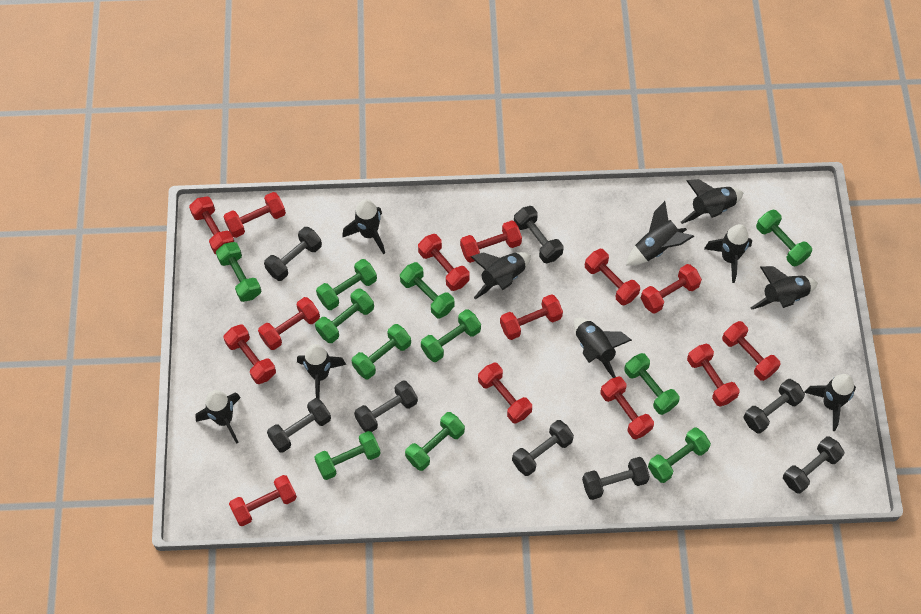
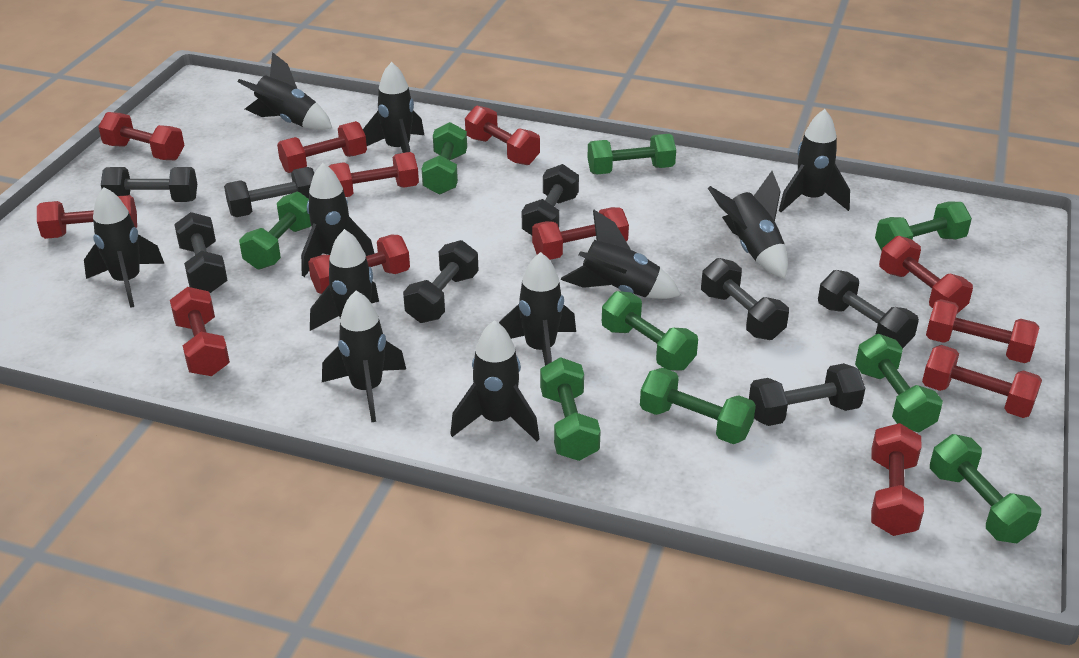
black rocket: [196,390,241,444] [297,344,346,398] [342,199,385,254] [470,252,531,299] [574,317,632,378] [626,201,694,266] [681,179,743,224] [704,224,752,283] [750,266,818,310] [804,374,856,431] = 10 -> [84,187,165,308] [237,52,332,130] [301,163,375,277] [310,229,379,331] [322,291,406,422] [363,62,424,153] [450,320,539,441] [499,252,576,366] [561,210,681,299] [708,171,788,279] [779,109,850,212] = 11
green dumbbell: [216,242,261,302] [314,431,381,480] [315,288,374,343] [316,259,377,310] [352,324,411,379] [400,262,455,319] [405,412,465,471] [421,309,481,362] [624,353,680,415] [648,427,711,483] [756,210,812,267] = 11 -> [239,192,311,270] [422,122,467,195] [540,357,601,461] [587,134,676,174] [602,291,698,371] [640,368,756,444] [855,334,943,432] [875,202,972,251] [930,434,1041,543] = 9
red dumbbell: [189,196,234,254] [223,192,286,238] [224,324,276,384] [229,475,297,526] [258,297,320,350] [418,234,470,291] [460,220,522,263] [478,363,532,424] [500,294,563,340] [585,249,640,305] [600,376,654,439] [641,264,702,314] [687,344,740,406] [722,321,780,381] = 14 -> [37,195,137,239] [98,112,185,160] [170,287,230,376] [277,121,367,173] [308,235,410,294] [328,152,419,197] [465,105,540,165] [532,207,629,260] [871,423,924,536] [879,236,973,313] [922,345,1042,418] [926,299,1039,363] = 12

